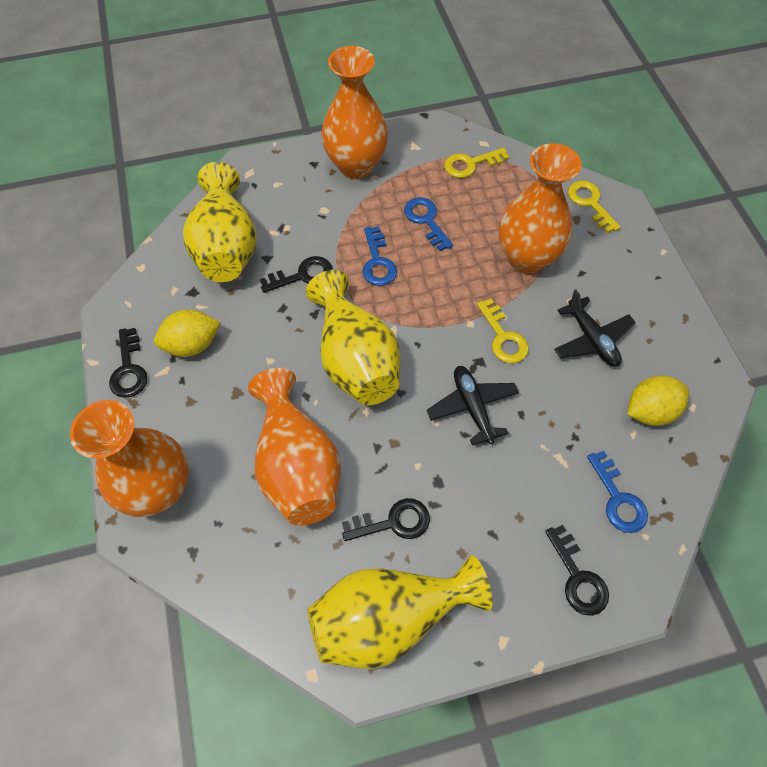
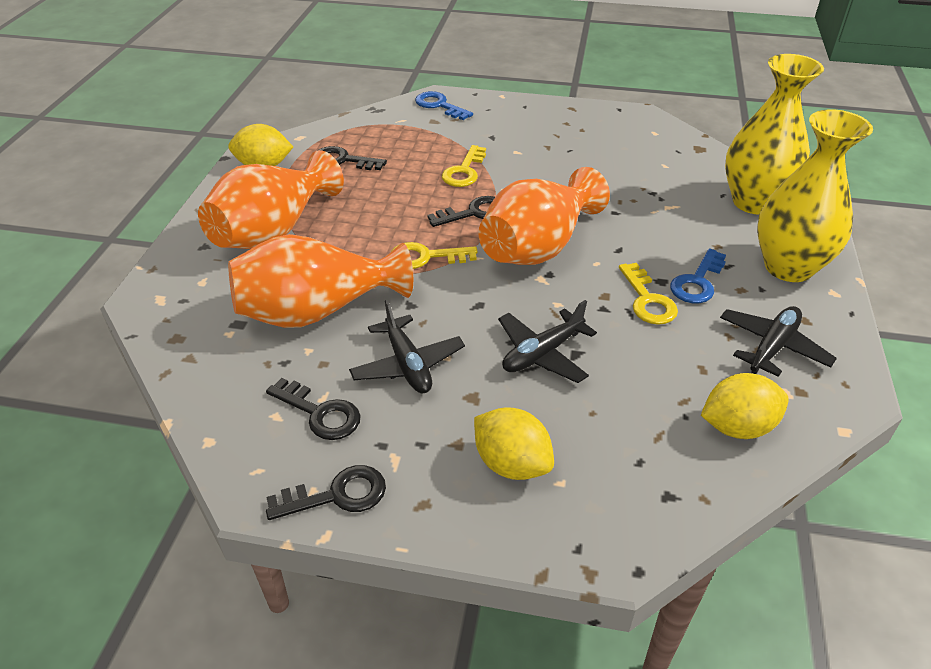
black plane: [427,366,519,445] [554,289,636,367] = 2 -> [349,300,465,394] [498,300,597,383] [720,306,837,377] = 3
blue key: [363,227,397,286] [404,197,453,251] [587,451,648,533] = 3 -> [415,91,473,120] [670,249,726,303] = 2
orange vase: [70,400,189,517] [248,368,341,525] [321,46,388,179] [498,143,581,274] = 4 -> [198,150,344,249] [228,234,413,328] [478,167,610,265] = 3
yellow lemon: [154,310,221,357] [627,376,689,426] = 2 -> [228,124,293,166] [474,407,554,480] [701,373,789,439] = 3
yellow vase: [183,162,257,282] [306,270,400,405] [307,555,493,669] = 3 -> [725,54,824,215] [757,109,873,282] = 2

